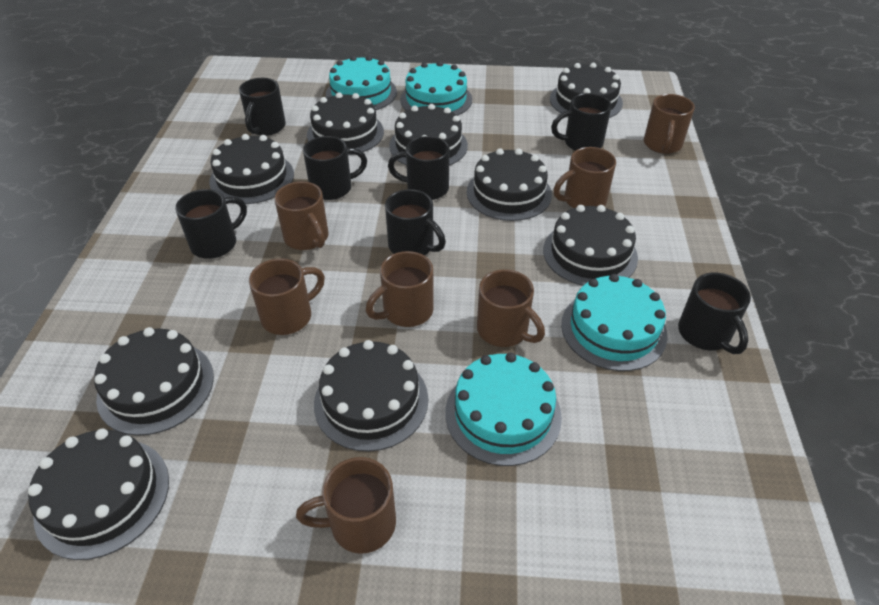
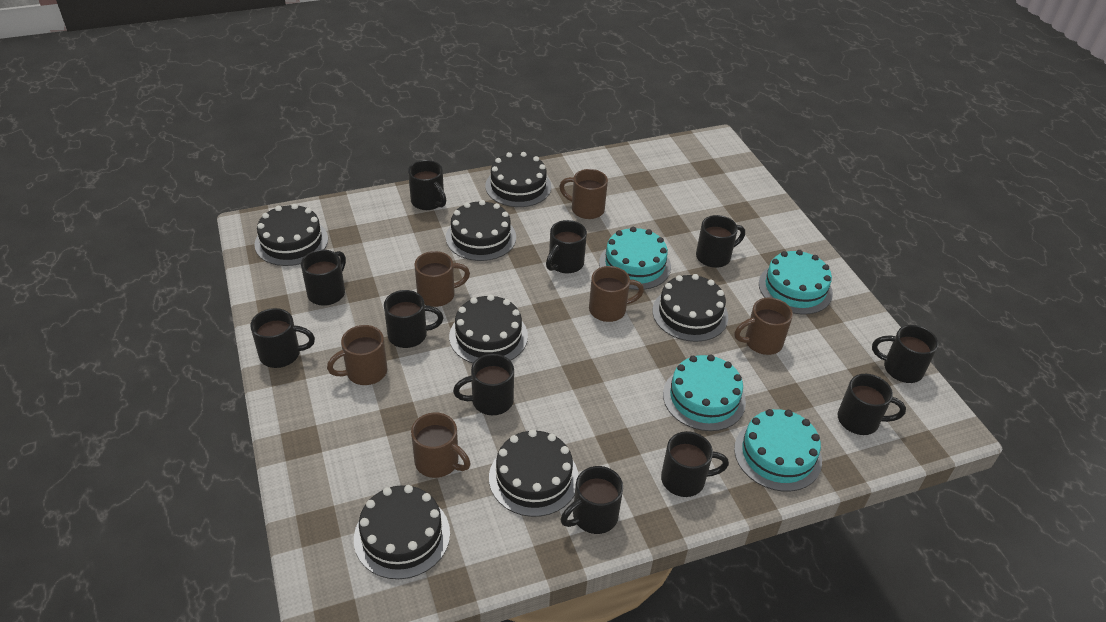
black cake: [28,429,169,560] [94,327,214,436] [209,134,294,204] [307,92,384,155] [314,340,428,452] [389,104,468,166] [467,148,552,221] [543,205,638,286] [550,63,623,118] = 9 -> [254,204,328,266] [354,485,450,579] [446,200,516,261] [449,294,528,363] [485,152,551,207] [489,429,579,517] [652,274,728,342] = 7
black mug: [175,189,247,259] [239,78,286,136] [303,136,367,200] [385,189,446,255] [388,136,450,200] [551,93,612,151] [678,273,751,354] = 7 -> [250,308,315,368] [301,250,346,306] [384,290,443,348] [408,160,446,210] [453,354,514,415] [546,220,587,273] [561,466,623,534] [661,431,729,497] [696,215,745,268] [837,374,906,435] [872,325,938,383] = 11
brown mug: [249,258,325,335] [274,181,329,250] [296,457,396,554] [366,251,434,327] [477,269,545,347] [553,147,616,208] [644,94,695,154] = 7 -> [327,325,387,385] [411,412,471,478] [414,251,470,307] [559,169,608,219] [589,266,644,322] [734,297,793,355] = 6

